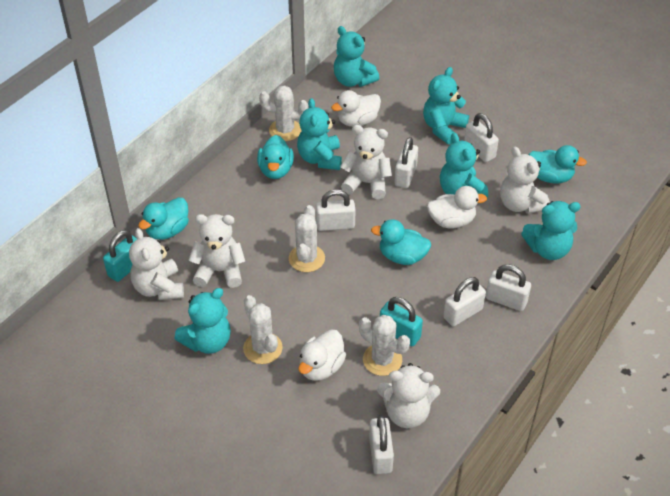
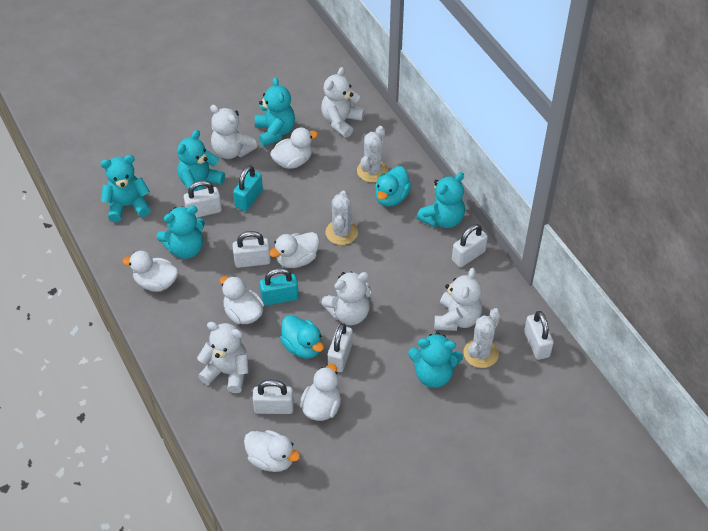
turquoise duck: [138,197,189,240] [257,135,294,179] [371,219,431,265] [528,145,587,183] = 4 -> [280,315,324,359] [375,166,411,207] = 2
white cactus: [243,295,283,364] [259,85,308,141] [289,205,325,272] [359,315,410,376] = 4 -> [326,191,358,245] [357,126,388,183] [463,308,501,368] = 3
white duck: [298,330,346,381] [331,90,381,127] [427,186,487,228] = 3 -> [122,251,178,292] [220,276,264,324] [244,430,300,472] [269,232,319,268] [270,128,318,169] [300,364,341,421] = 6

